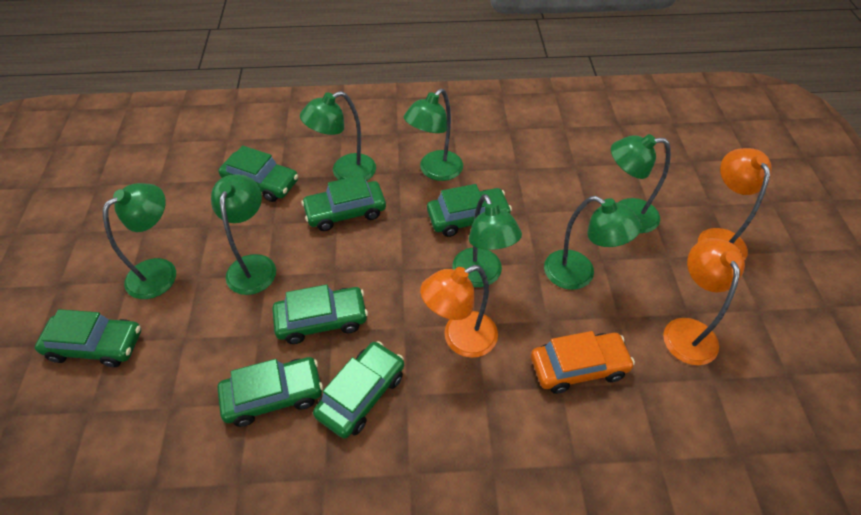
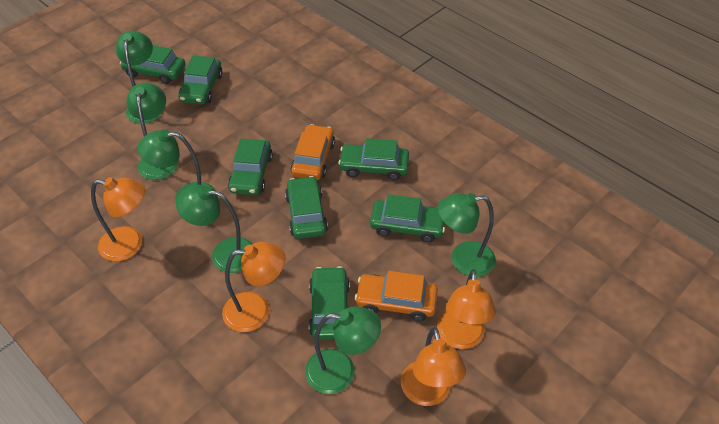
green lamp: [103,183,176,299] [211,174,276,295] [300,91,376,181] [404,88,463,181] [452,194,522,287] [544,196,642,290] [611,134,671,233] = 7 -> [116,31,163,124] [126,83,178,180] [137,130,216,203] [176,185,252,273] [305,306,381,394] [438,193,496,277] = 6
orange car: [531,331,635,394] = 1 -> [290,124,335,180] [355,271,438,321] = 2
orange lamp: [420,265,498,358] [663,238,745,365] [698,148,772,260] = 3 -> [91,177,145,261] [222,242,285,332] [401,327,466,406] [437,269,496,349] = 4

